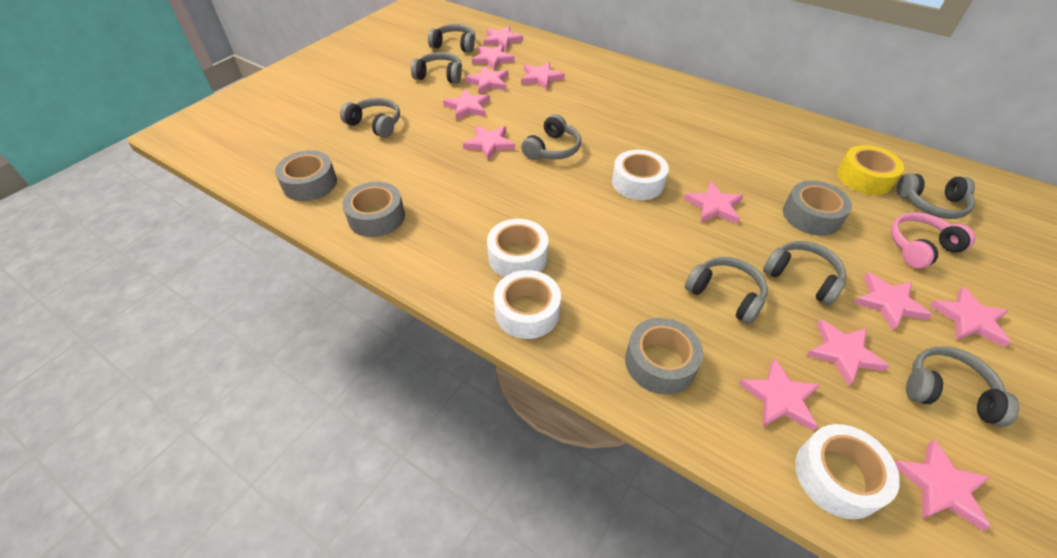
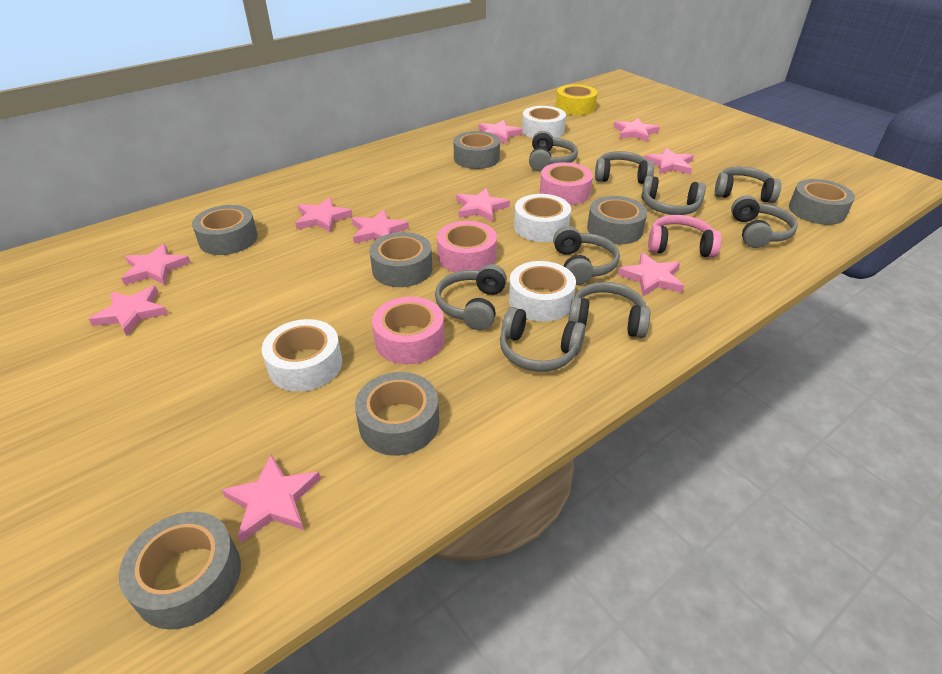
grey headphones: [340,98,400,138] [411,52,462,84] [428,24,475,53] [521,114,581,160] [685,257,768,324] [763,241,846,306] [897,173,975,219] [906,347,1020,427] = 8 -> [435,264,507,330] [500,307,586,372] [529,131,578,172] [553,226,620,285] [568,282,650,338] [595,151,654,184] [641,176,706,215] [715,166,781,203] [731,195,798,248] = 9
grey tape: [275,150,337,201] [342,182,405,237] [625,318,703,394] [783,181,852,236] = 4 -> [119,512,241,630] [192,205,258,255] [355,372,439,456] [370,232,433,287] [453,131,500,169] [587,196,647,244] [789,179,855,225] = 7
pink star: [443,89,490,120] [463,126,515,160] [465,66,509,94] [472,45,515,70] [483,26,523,50] [521,62,565,90] [684,182,743,224] [739,358,820,431] [806,319,889,386] [854,272,933,331] [895,439,991,531] [930,287,1011,348] = 12 -> [89,286,168,336] [121,244,191,285] [222,454,321,543] [295,197,352,232] [352,209,409,244] [456,188,510,222] [479,120,522,144] [613,118,660,142] [618,252,684,296] [644,148,694,175] = 10
pink tape: none = 0 -> [372,297,444,364] [437,221,497,272] [540,162,593,205] = 3

